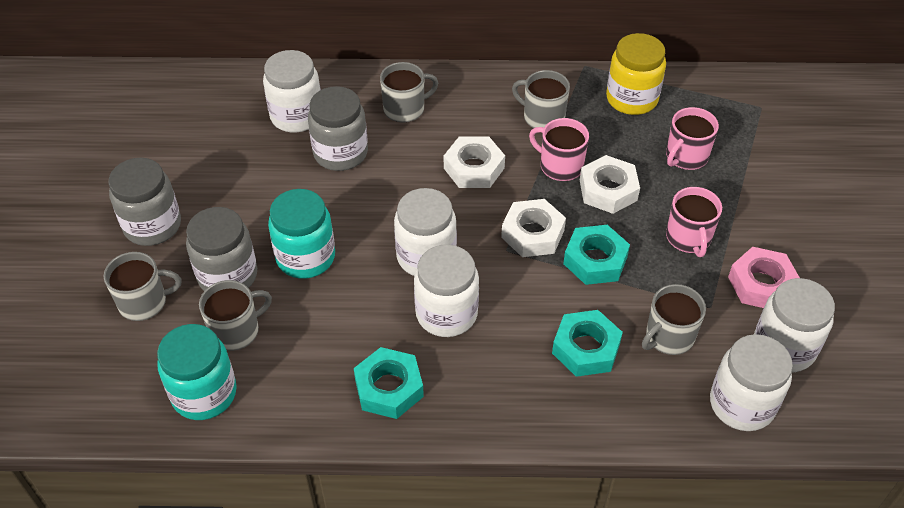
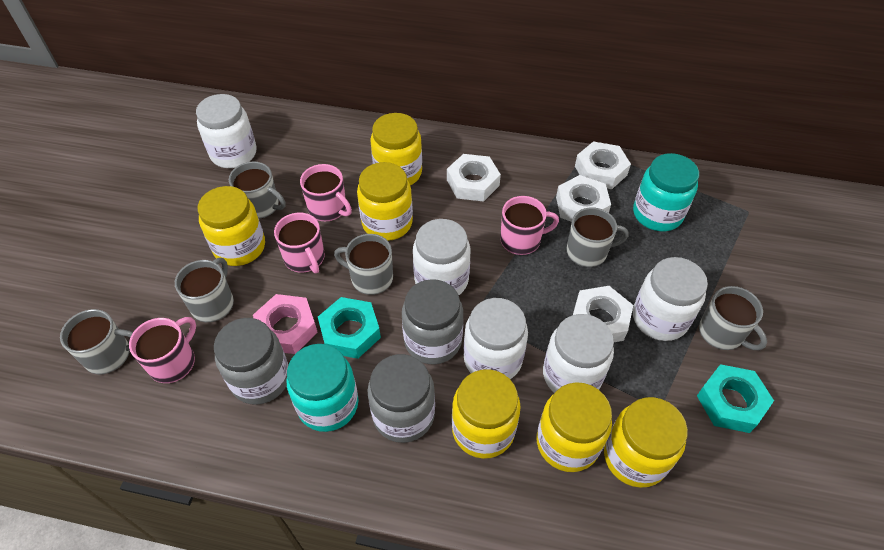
grey mug: [104,252,181,321] [199,280,272,351] [380,62,438,123] [512,70,570,128] [642,284,706,355] = 5 -> [60,309,133,374] [175,258,234,322] [229,162,286,219] [334,234,393,295] [566,207,628,267] [699,286,767,350] = 6
pink mug: [529,118,589,181] [666,107,719,170] [666,187,722,257] = 3 -> [129,317,196,383] [274,213,325,273] [300,164,352,221] [500,196,559,255] = 4
turquoise nut: [354,347,424,419] [552,310,623,377] [563,225,630,285] = 3 -> [318,297,381,359] [697,364,774,433] = 2
white nut: [444,137,505,188] [501,199,566,257] [580,155,640,214] = 3 -> [447,154,501,202] [556,175,611,222] [573,286,633,342] [575,141,631,189] = 4
yellow jar: [606,33,666,115] = 1 -> [198,186,265,266] [357,162,413,241] [370,113,422,185] [452,369,521,459] [537,382,612,472] [604,397,688,488] = 6

